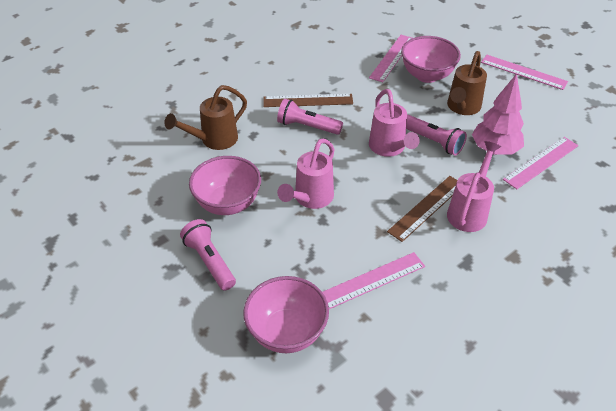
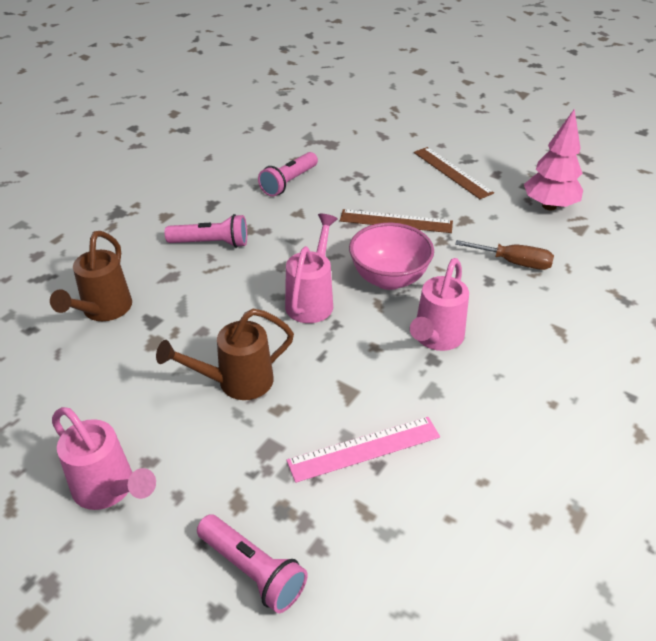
brown screwdriver: none = 0 -> [455,240,554,270] = 1
pink bowl: [189,156,261,215] [243,276,329,353] [401,36,461,83] = 3 -> [349,223,434,290] = 1
pink ruler: [322,252,425,309] [369,35,412,82] [481,55,568,90] [503,137,578,189] = 4 -> [287,417,440,483] = 1

